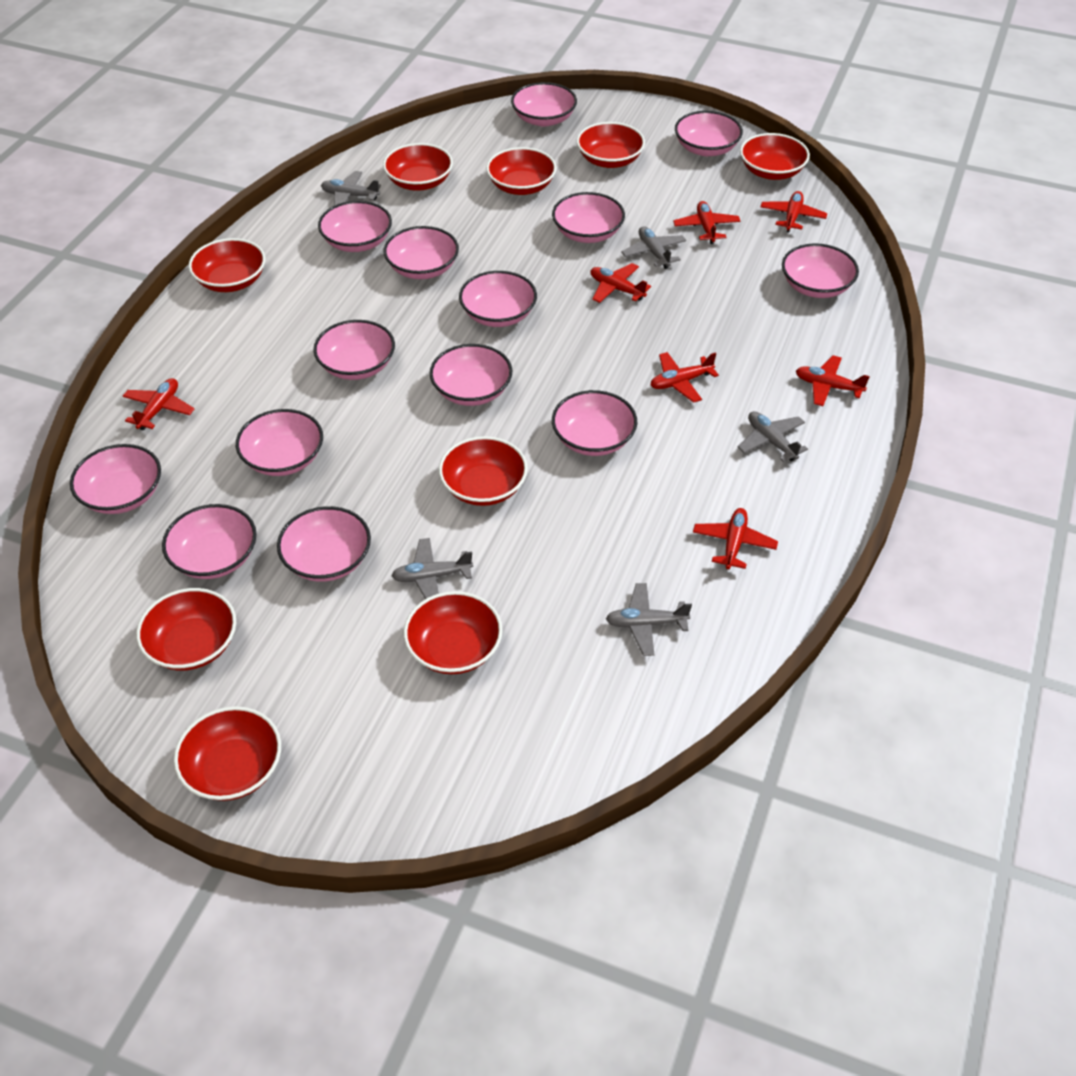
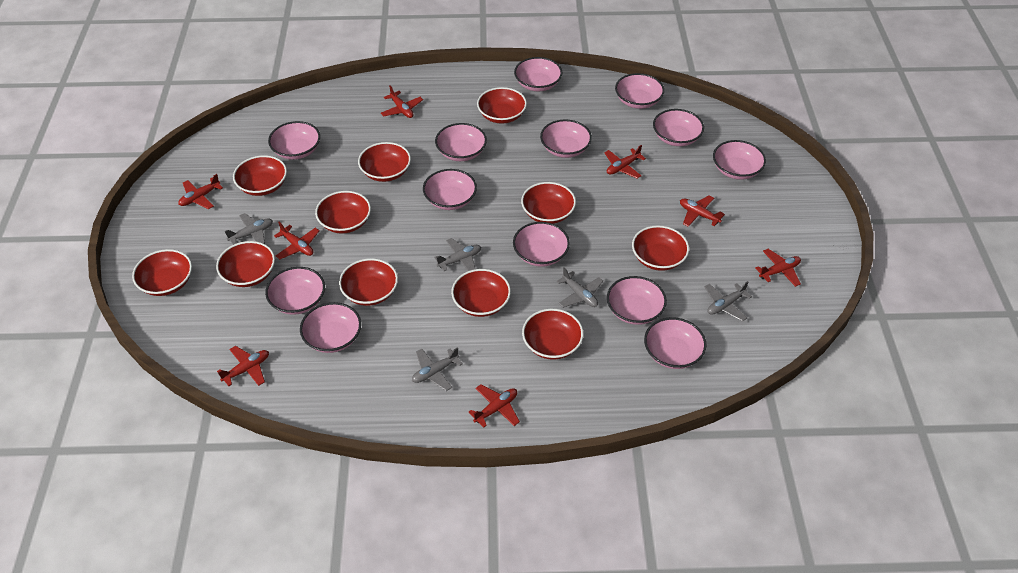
pink bowl: [70,444,161,514] [162,504,257,579] [236,409,323,476] [277,506,371,582] [313,320,395,380] [318,201,392,252] [384,226,459,279] [430,344,512,406] [459,271,537,327] [511,82,577,127] [552,192,625,243] [552,390,637,456] [675,111,743,156] [782,243,859,298] = 14 -> [265,267,325,315] [268,121,320,160] [300,302,361,353] [423,169,477,210] [435,123,487,161] [513,222,570,267] [514,57,562,91] [540,119,592,158] [607,276,667,325] [615,73,664,109] [644,317,707,369] [653,109,704,146] [713,140,766,180] = 13
red bowl: [136,588,236,671] [174,706,281,801] [189,238,265,292] [383,143,453,191] [404,591,503,674] [439,436,528,506] [486,147,557,195] [577,122,645,168] [740,133,810,180] = 9 -> [132,249,192,296] [216,241,275,287] [233,155,287,196] [315,191,371,233] [339,258,398,306] [358,142,411,182] [451,269,511,317] [477,87,527,124] [521,182,576,224] [522,309,584,360] [632,226,689,271] = 11
red plane: [123,378,194,430] [590,263,651,303] [650,352,719,403] [673,201,740,244] [693,508,778,570] [760,191,827,232] [796,355,870,406] = 7 -> [178,174,223,209] [217,346,269,386] [274,222,320,259] [381,85,423,118] [469,384,520,427] [604,145,646,179] [680,195,725,227] [755,249,801,287] = 8

